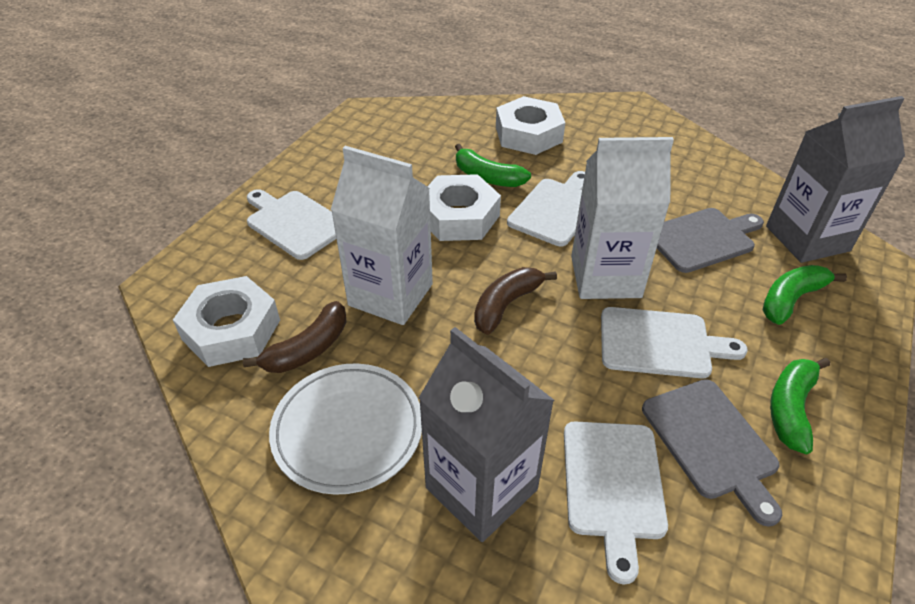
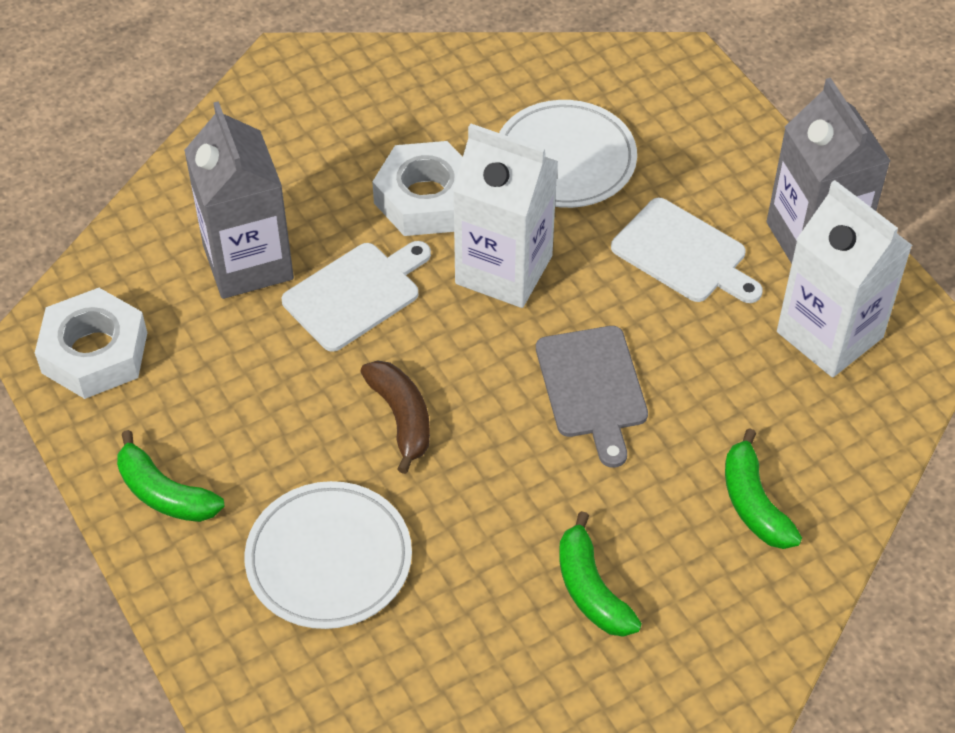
brown banana: [243,301,347,373] [474,267,557,335] = 2 -> [360,360,430,474] = 1
grey cutting board: [642,379,782,527] [657,208,764,273] = 2 -> [536,326,648,467] = 1
white cutting board: [247,189,336,260] [507,171,585,246] [564,421,668,585] [601,307,747,379] = 4 -> [282,241,431,352] [611,198,763,303] = 2
white nut: [173,276,280,367] [427,174,501,241] [496,96,565,155] = 3 -> [35,288,147,399] [372,141,463,236] = 2
white plate: [269,363,422,495] = 1 -> [244,481,412,629] [499,100,637,208] = 2

